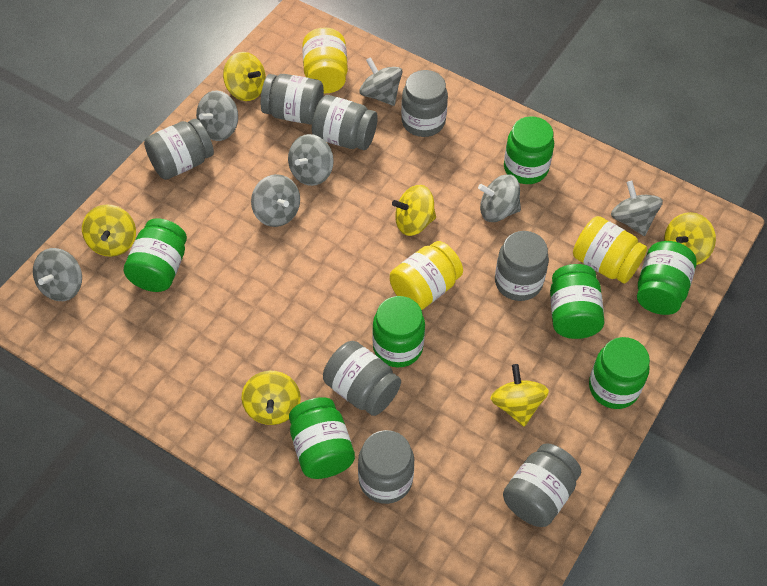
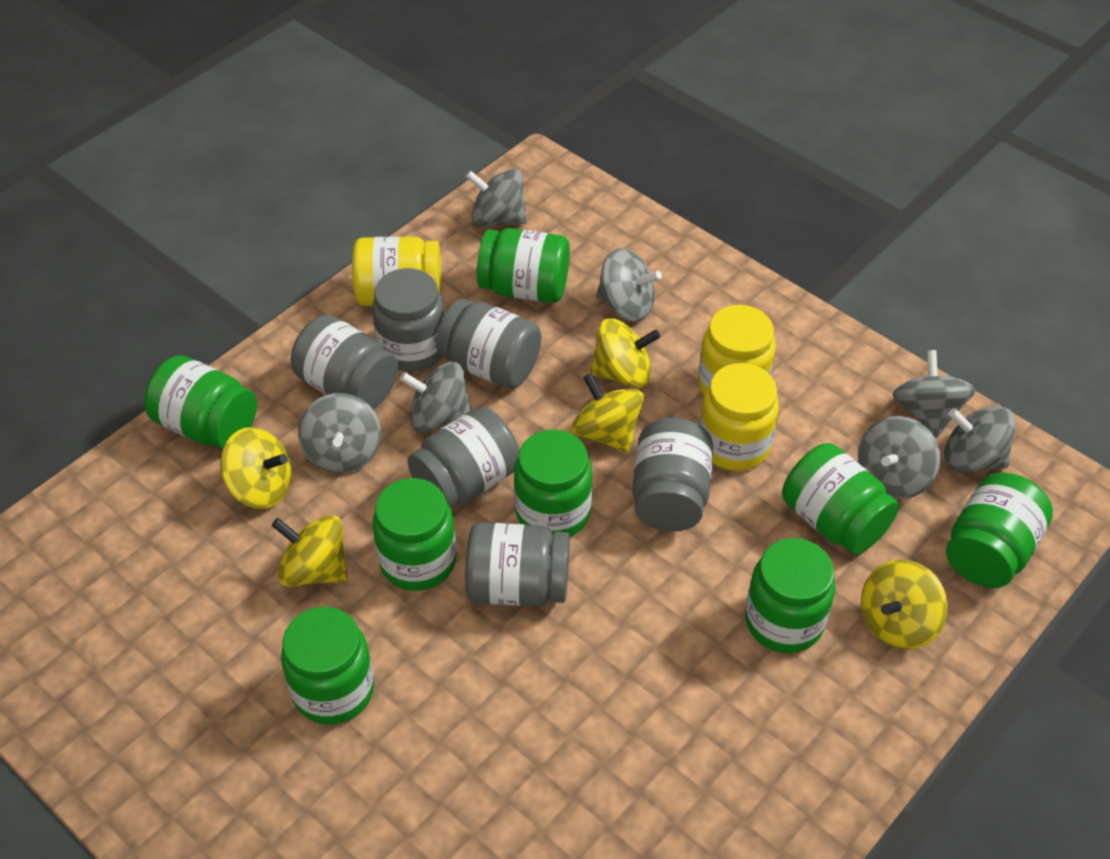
green jar: [124,218,187,292] [289,397,355,479] [372,296,425,368] [504,116,554,184] [550,264,604,339] [589,337,650,409] [637,241,697,315] = 7 -> [144,355,257,449] [281,607,374,725] [372,478,457,591] [477,228,570,303] [514,429,593,537] [745,538,835,653] [782,443,899,555] [946,473,1053,588] = 8
grey jar: [144,119,214,180] [261,74,324,125] [312,95,378,150] [323,341,401,416] [358,430,414,504] [401,70,448,137] [495,231,549,301] [503,443,581,527] = 8 -> [291,315,398,409] [372,268,445,372] [407,407,520,508] [436,299,541,389] [465,522,570,607] [632,418,713,532] = 6
yellow spinning top: [82,204,136,257] [223,52,266,101] [242,371,301,425] [392,185,436,236] [490,364,549,427] [664,212,716,265] = 6 -> [220,427,292,509] [272,515,348,587] [571,373,644,453] [590,318,660,388] [861,559,948,650] = 5

